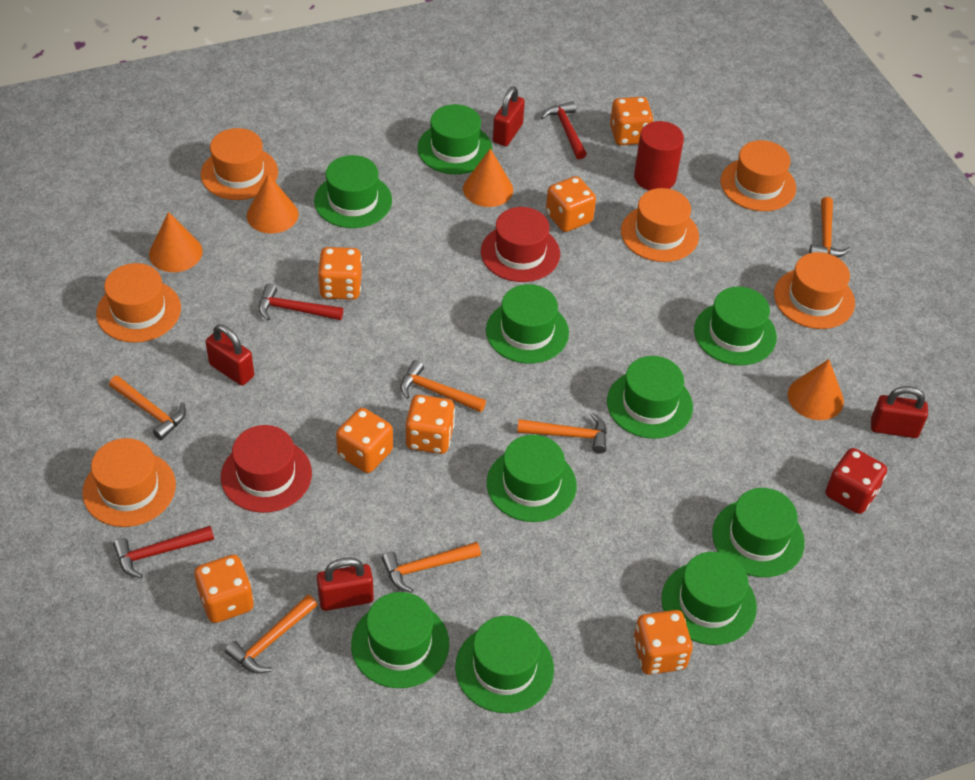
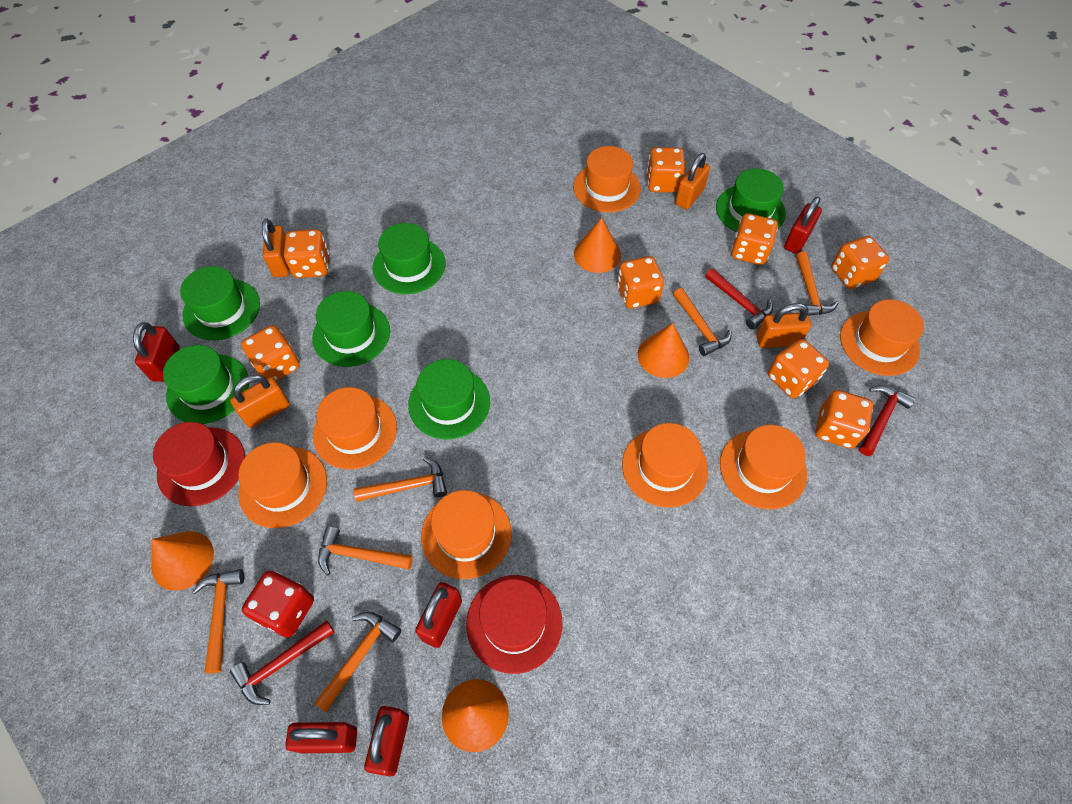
green hat: [314,155,392,228] [351,592,449,688] [417,104,493,174] [455,616,554,713] [486,284,569,364] [487,435,577,522] [607,356,693,439] [661,552,757,645] [694,287,777,365] [712,488,805,577] = 10 -> [163,345,249,424] [180,266,260,341] [312,291,390,367] [373,223,445,294] [408,359,490,440] [716,168,786,232] = 6
orange dice: [194,555,254,623] [318,247,362,300] [336,408,393,473] [406,395,455,454] [546,176,596,232] [610,97,654,145] [633,610,693,675] = 7 -> [241,325,300,381] [284,229,329,278] [617,256,664,308] [647,147,686,193] [731,213,778,265] [768,339,829,398] [815,390,873,449] [831,236,889,289] = 8
orange hat: [82,438,176,527] [96,263,181,343] [201,128,278,200] [621,188,699,262] [720,140,796,211] [774,252,855,329] = 6 -> [238,442,327,528] [313,387,397,469] [421,490,512,579] [573,146,641,212] [622,423,708,508] [720,425,807,509] [840,299,924,376] = 7
orange padlock: none = 0 -> [230,375,290,428] [262,219,290,278] [675,153,710,210] [756,303,811,348] = 4
red cylinder: [634,121,684,191] = 1 -> none = 0
red padlock: [206,324,254,386] [317,557,374,611] [493,86,525,146] [871,386,928,438] = 4 -> [133,322,180,382] [285,722,357,753] [364,706,409,777] [415,582,462,648] [784,196,822,254] = 5

